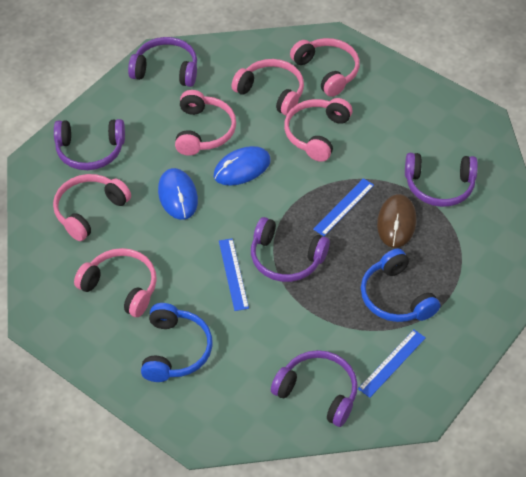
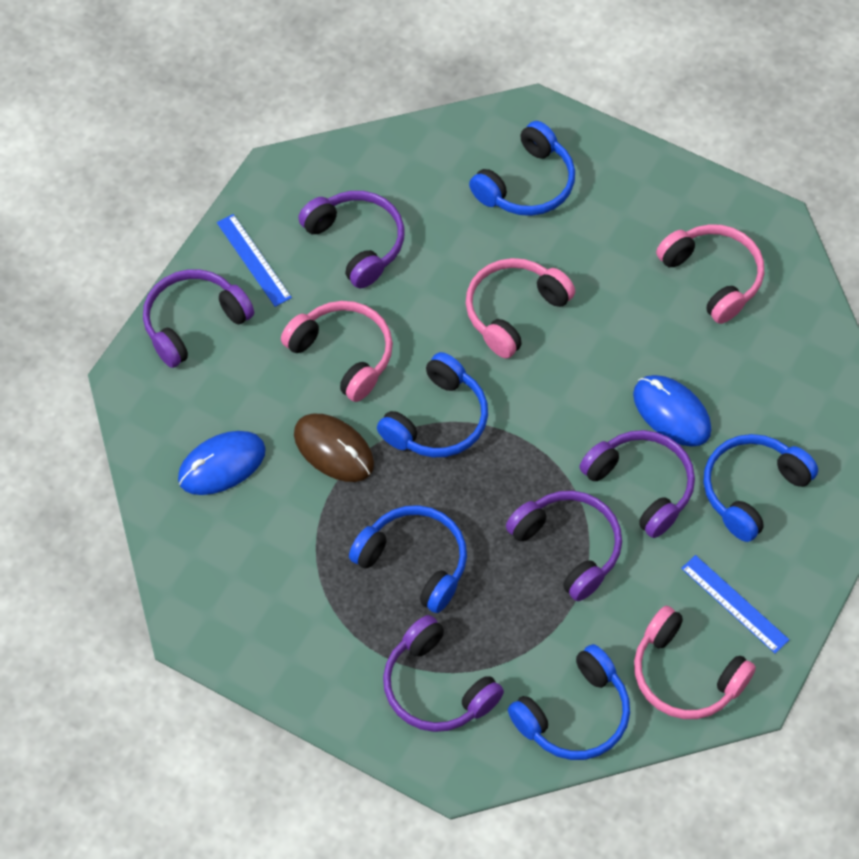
blue headphones: [141,303,213,382] [361,248,440,322] = 2 -> [349,505,467,613] [377,352,488,457] [469,121,575,216] [508,644,630,760] [703,434,818,542] = 5
blue ruler: [219,238,249,311] [313,178,374,236] [358,330,426,398] = 3 -> [217,214,292,307] [681,555,789,653] = 2
pink headphones: [53,174,131,241] [74,248,157,317] [175,90,236,156] [231,59,304,116] [284,98,352,162] [290,38,360,97] = 6 -> [281,301,393,402] [466,258,575,358] [634,606,756,719] [656,224,764,324] = 4

